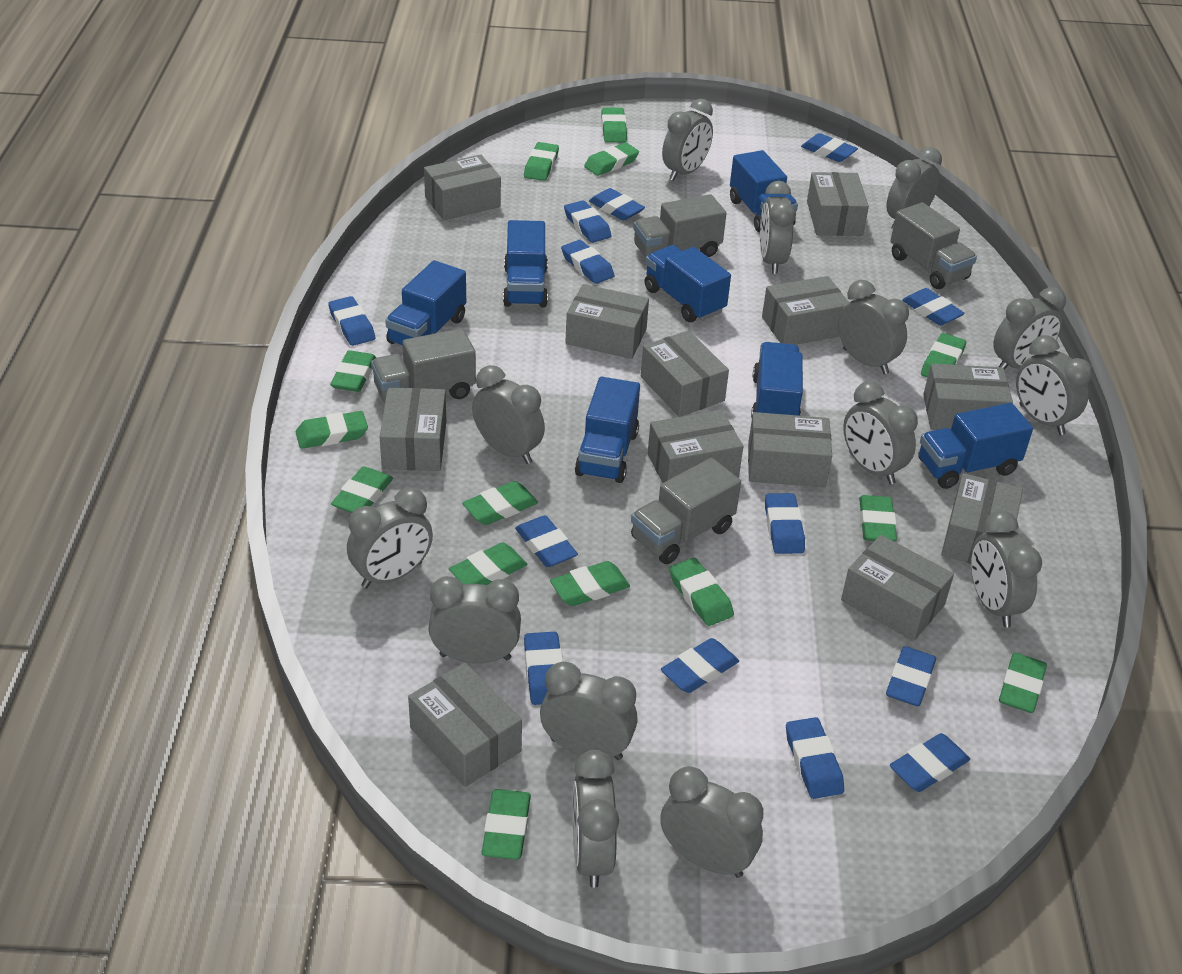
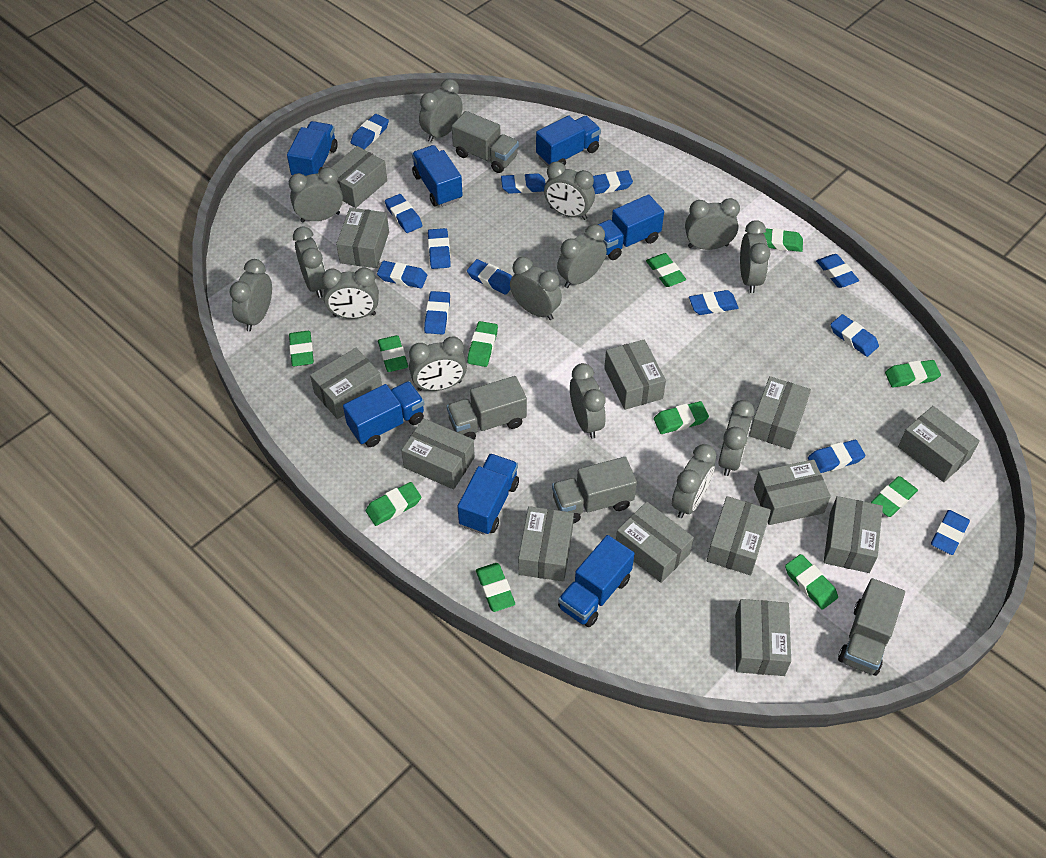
green eraser: [296,411,368,449] [330,350,376,392] [331,467,393,513] [449,543,527,585] [462,481,538,525] [482,789,531,860] [524,142,559,181] [550,561,630,606] [584,142,639,176] [602,107,627,143] [669,558,734,626] [859,495,897,542] [921,333,966,378] [999,653,1047,713] = 14 -> [289,331,314,366] [366,482,421,526] [378,335,408,372] [467,321,498,367] [476,563,515,612] [646,253,686,287] [654,401,709,434] [763,228,803,252] [785,554,838,610] [871,476,918,517] [885,360,941,388] = 11
grey box: [380,387,446,471] [408,662,522,787] [424,154,501,220] [565,284,649,359] [641,330,729,417] [648,410,743,483] [748,412,832,487] [762,276,849,345] [807,172,869,236] [841,535,954,641] [923,364,1013,430] [941,473,1023,564] = 12 -> [310,348,382,419] [331,146,387,208] [336,208,389,268] [401,418,475,490] [518,506,574,581] [604,339,666,410] [616,502,694,583] [707,496,771,575] [735,599,791,676] [749,376,811,450] [754,460,831,525] [824,496,883,573] [898,406,980,482] = 13

